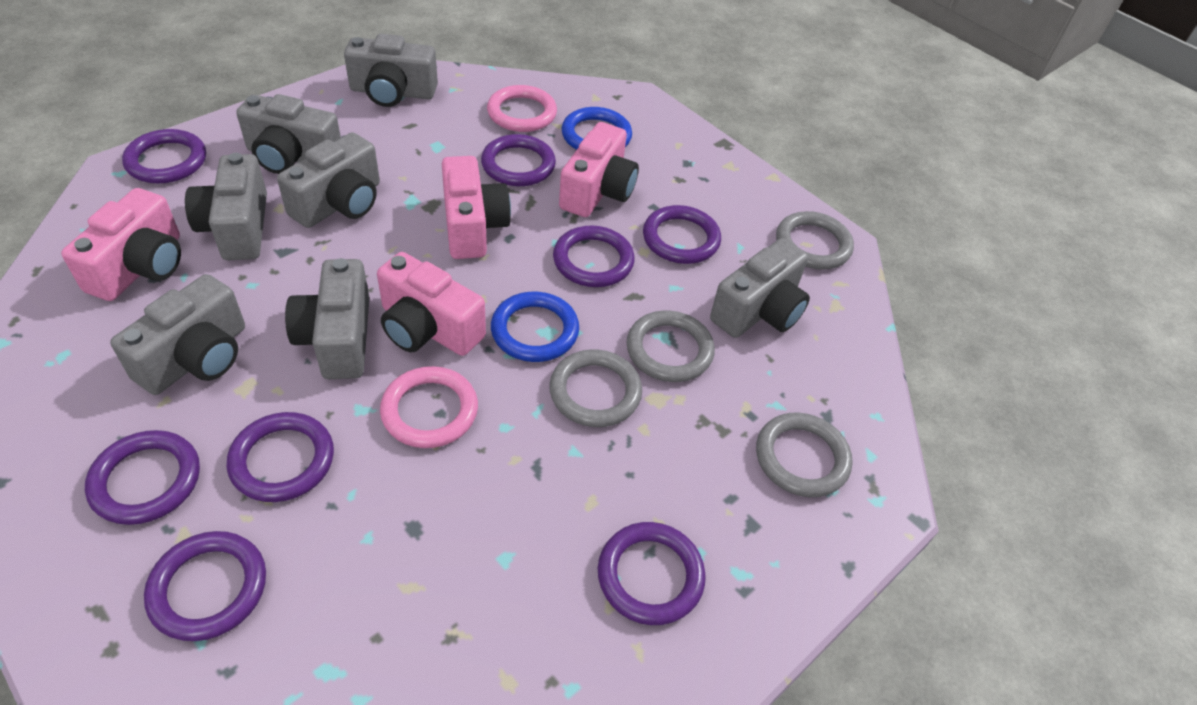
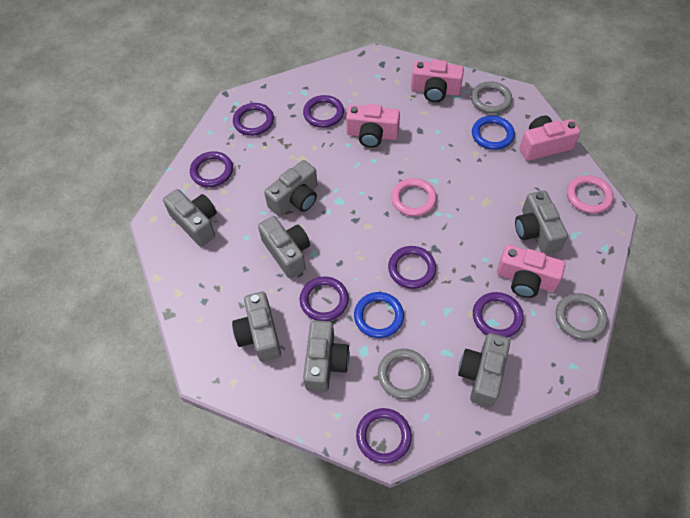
grey ring: [549,350,642,427] [627,311,715,382] [756,413,853,497] [776,211,854,269] = 4 -> [378,349,431,399] [471,81,512,114] [556,293,608,340] = 3
purple ring: [85,430,200,525] [122,129,206,183] [144,531,266,641] [226,412,334,502] [481,134,556,186] [553,226,635,287] [598,522,706,625] [643,205,721,264] = 8 -> [190,151,233,187] [233,103,274,136] [300,276,349,321] [303,95,344,128] [356,408,412,464] [388,246,436,289] [473,292,524,338] = 7

